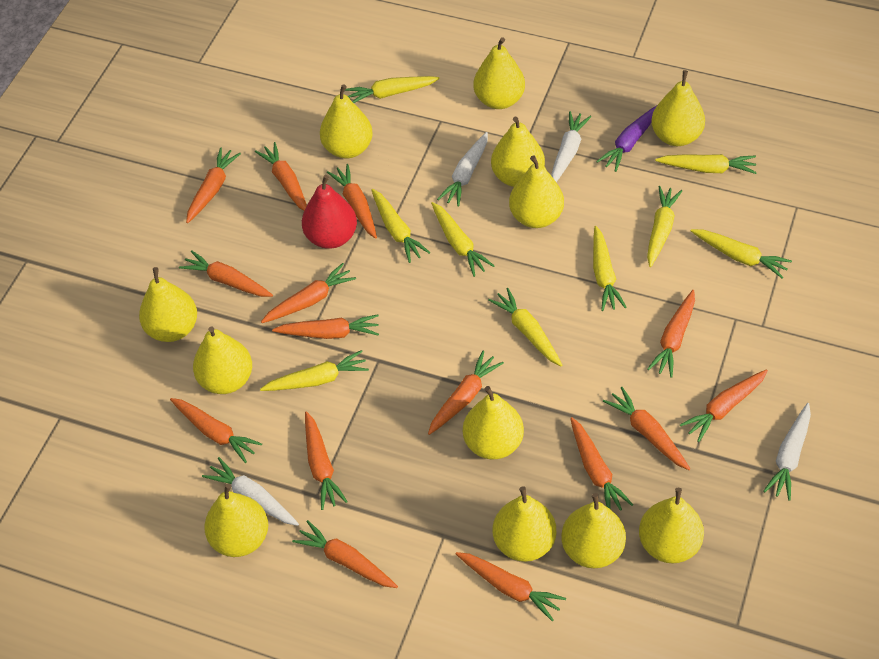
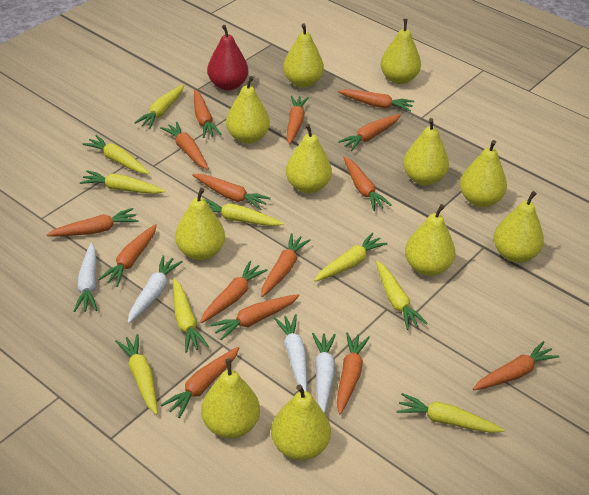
purple carrot: [596,106,656,172] = 1 -> none = 0
yellow pear: [139,267,197,342] [193,326,252,394] [204,484,268,557] [320,84,373,158] [463,386,524,459] [474,37,525,109] [491,117,545,187] [493,486,556,562] [509,155,564,228] [561,493,626,568] [639,488,704,563] [651,70,705,146] = 12 -> [175,188,225,260] [201,358,260,438] [226,76,270,144] [271,384,331,460] [283,24,324,88] [286,124,332,193] [381,19,421,84] [403,118,449,185] [405,204,455,276] [460,140,507,207] [494,191,544,263] = 11

